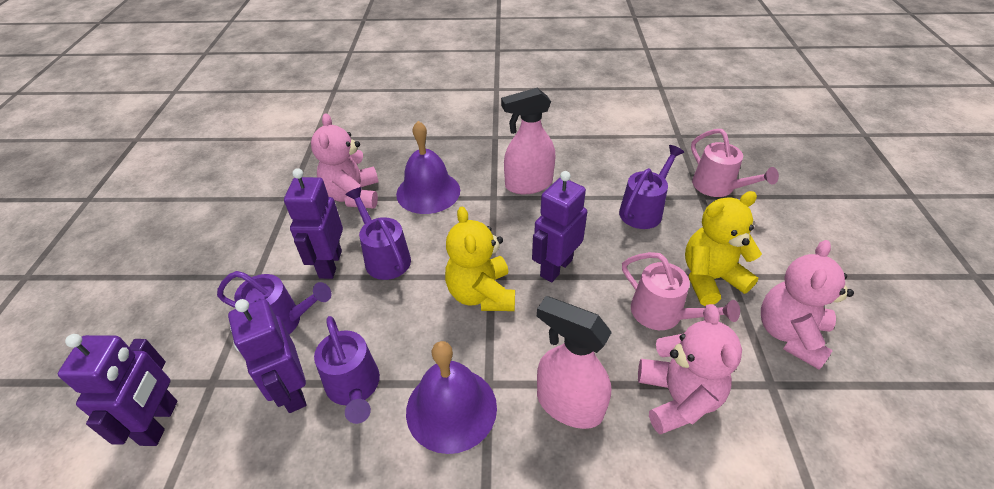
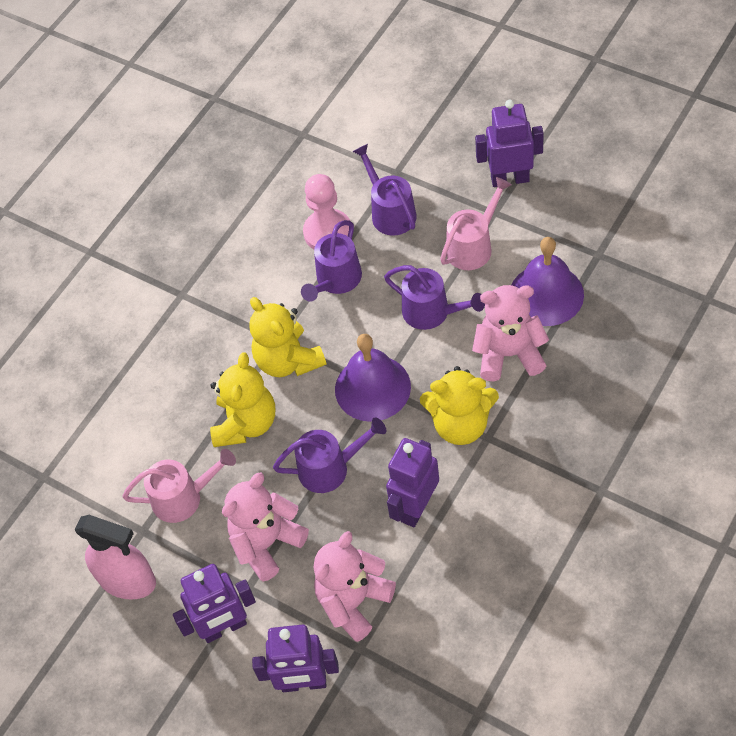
pink pawn: none = 0 -> [303,174,350,249] = 1
pink spray bottle: [501,88,556,194] [537,296,612,429] = 2 -> [75,515,156,600] = 1
yellow teddy bear: [445,207,515,311] [685,191,762,306] = 2 -> [210,352,275,447] [249,297,326,377] [420,366,499,445] = 3

